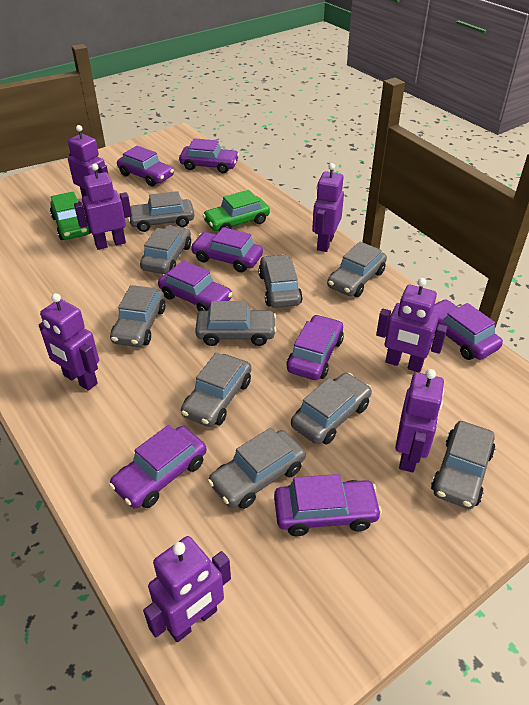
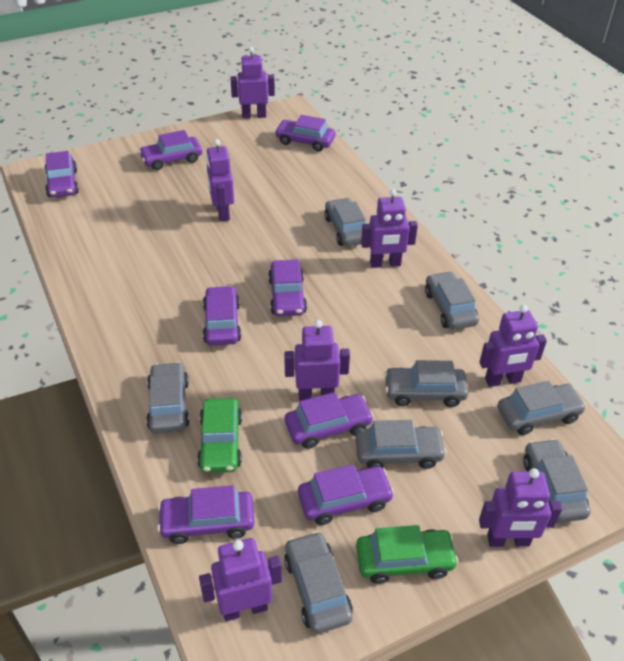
grey car: [110,285,166,347] [128,191,194,232] [140,225,191,274] [181,352,251,427] [195,301,277,346] [208,428,306,509] [258,254,303,308] [291,373,372,445] [327,242,387,297] [431,421,495,509] = 10 -> [146,362,190,433] [284,531,353,634] [324,198,366,246] [356,420,447,469] [384,360,469,407] [425,271,479,330] [497,381,586,435] [523,439,591,523] = 8

